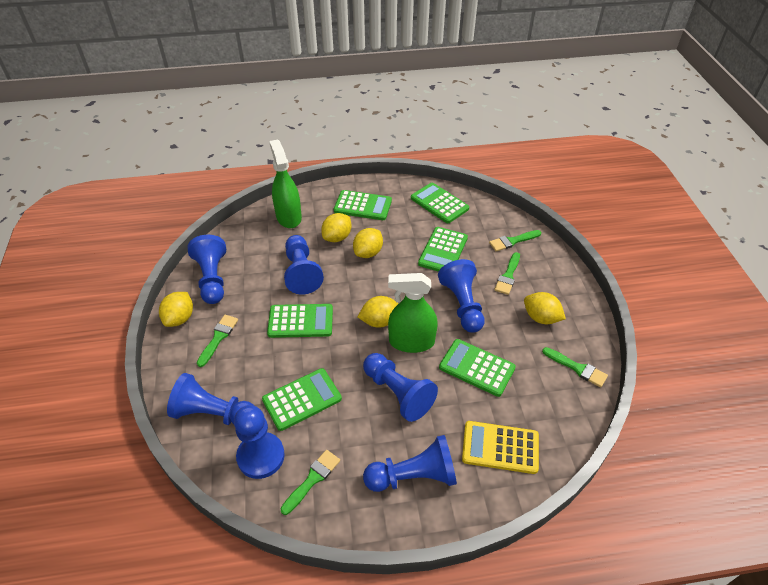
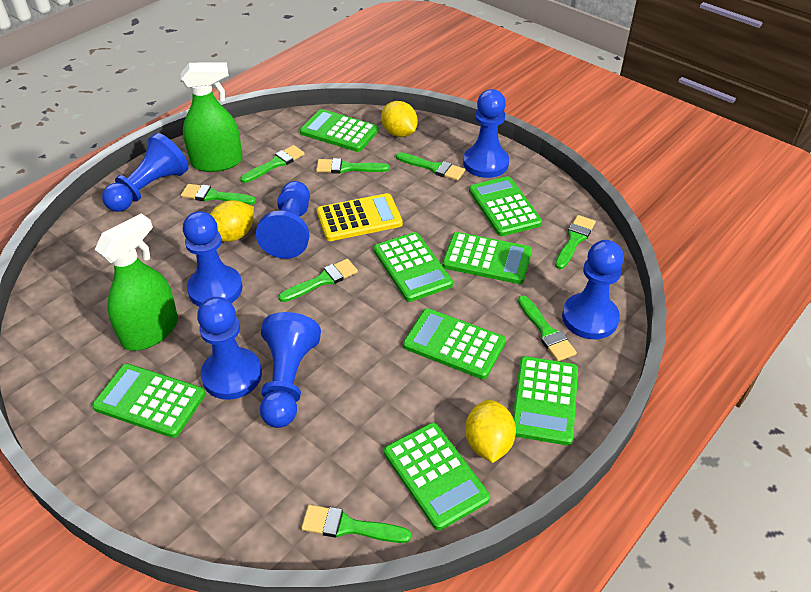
green brush: [197,315,238,367] [281,450,340,515] [489,230,541,251] [494,252,520,295] [542,347,608,387] = 5 -> [181,184,256,205] [240,145,305,183] [278,259,358,302] [301,505,411,543] [316,158,389,174] [396,153,465,181] [518,295,577,361] [555,215,596,269] = 8
green calculator: [262,368,342,431] [267,304,333,338] [334,190,392,220] [411,183,469,223] [418,227,468,272] [439,339,516,397] = 6 -> [92,364,206,438] [300,109,379,152] [373,232,453,302] [384,423,490,530] [403,309,506,379] [442,232,532,284] [469,176,542,236] [513,356,578,445] = 8
yellow lemon: [159,292,193,327] [321,213,351,242] [353,228,383,258] [358,296,399,328] [524,292,566,324] = 5 -> [210,200,254,242] [381,101,418,137] [465,399,516,463] = 3

